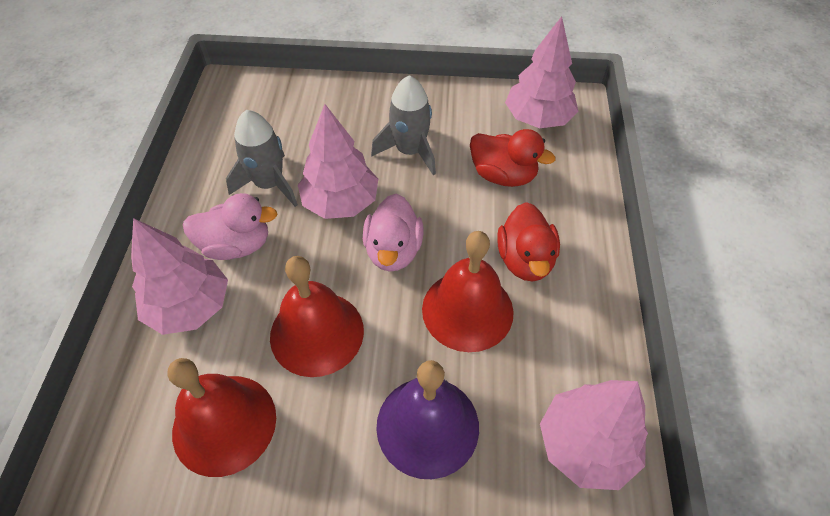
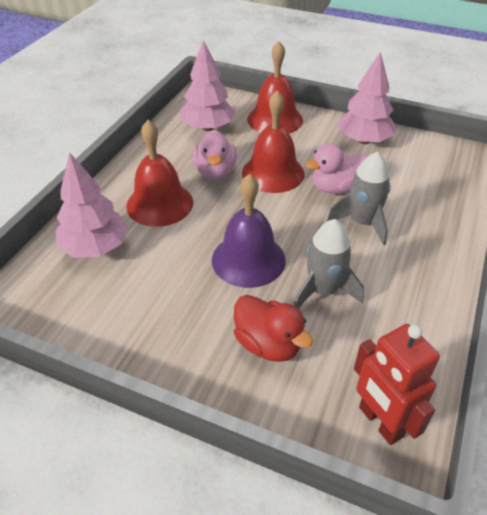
pink tree: [131,218,228,335] [298,104,378,219] [505,16,578,128] [540,380,648,490] = 4 -> [56,152,128,258] [180,40,236,131] [337,51,395,144] = 3
red duck: [470,129,555,187] [497,202,560,282] = 2 -> [234,295,313,362] = 1
red robot: none = 0 -> [354,324,440,445] = 1

